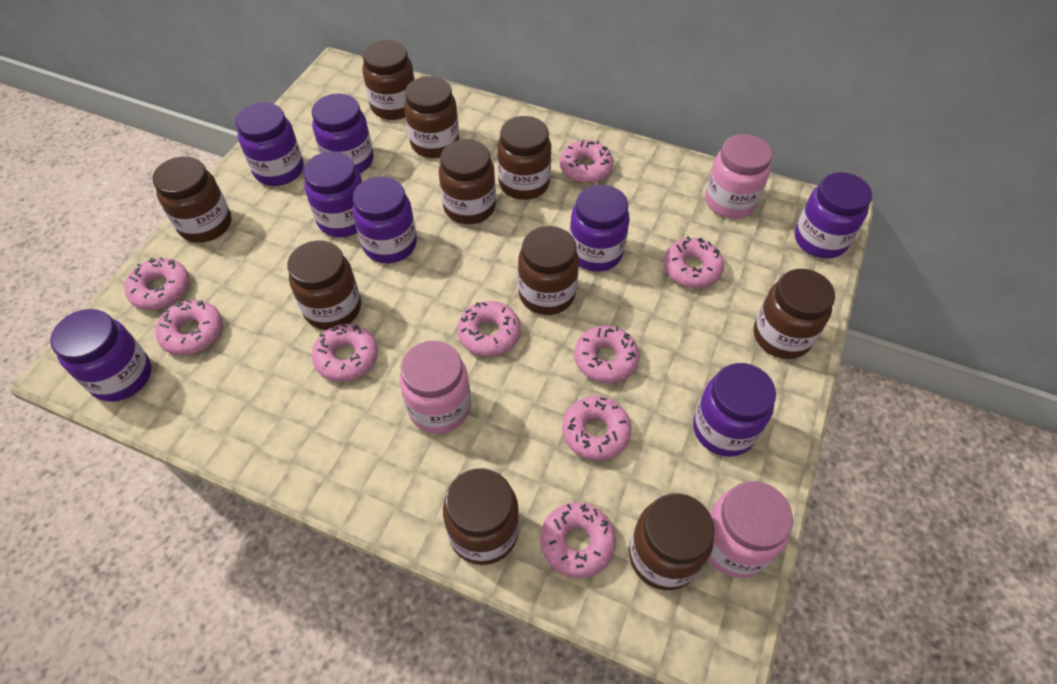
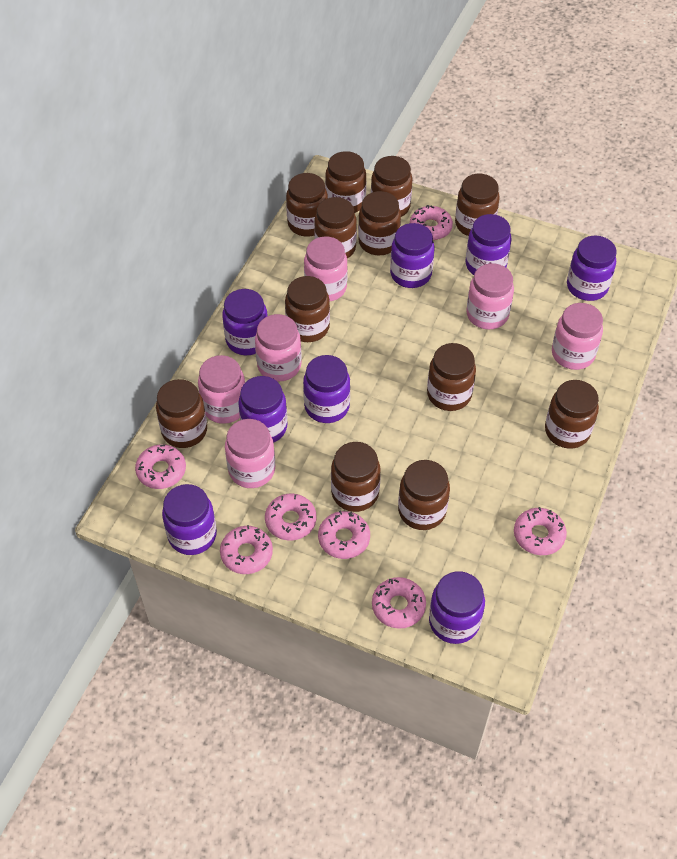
brown jar: [153,156,232,243] [287,240,361,330] [362,40,415,120] [404,76,459,158] [439,139,496,224] [443,468,519,565] [497,116,551,200] [518,226,579,315] [629,493,715,590] [754,269,835,359] = 10 -> [156,379,207,448] [285,276,330,342] [286,173,328,237] [314,197,357,258] [325,151,366,213] [331,442,380,512] [358,191,401,255] [371,156,413,217] [398,460,450,530] [427,343,476,411] [455,174,500,236] [545,380,599,448] = 12
pink donut: [124,257,190,310] [155,299,223,356] [312,324,378,382] [457,301,521,357] [540,502,616,578] [560,140,613,183] [562,396,632,461] [574,325,639,383] [664,236,724,288] = 9 -> [135,444,186,489] [220,525,273,574] [265,494,316,541] [318,510,370,559] [372,577,426,629] [410,205,453,240] [514,507,567,555] = 7
pink jar: [400,340,471,434] [705,134,772,219] [708,481,793,578] = 3 -> [198,355,245,424] [225,419,275,488] [255,314,302,382] [304,237,348,301] [466,263,514,329] [552,303,603,370] = 6

